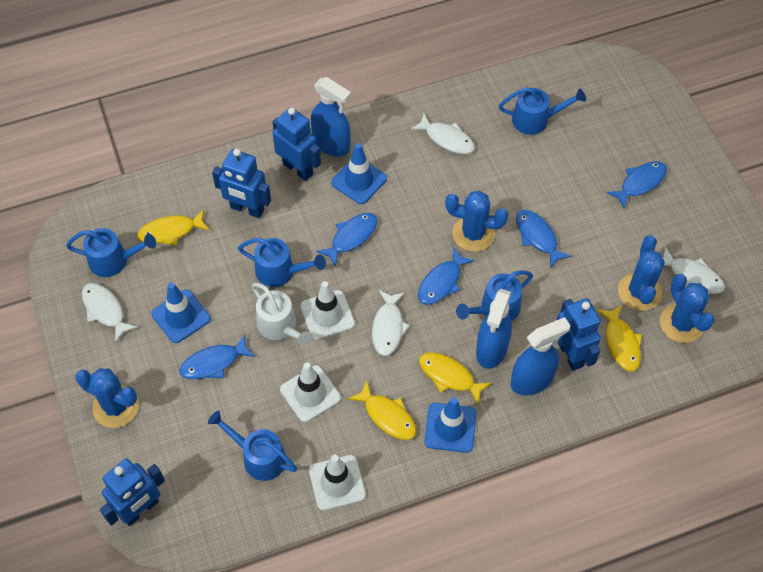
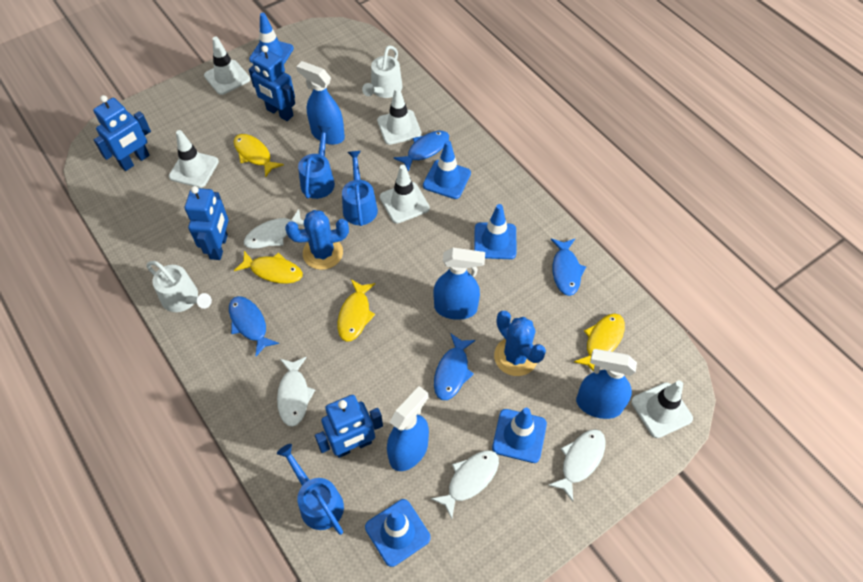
blue cactus: [75,368,139,428] [445,191,509,252] [618,235,665,311] [660,274,715,343] = 4 -> [285,210,349,270] [494,311,546,376] = 2
blue fish: [179,335,255,379] [316,213,377,266] [418,247,475,305] [516,210,572,269] [606,161,667,209] = 5 -> [229,296,279,357] [394,131,449,172] [434,333,476,400] [551,239,586,296] = 4
blue spray bottle: [311,77,351,156] [476,289,512,369] [511,317,570,395] = 3 -> [296,61,345,145] [387,386,429,471] [433,248,485,320] [576,349,637,419] = 4
blue traffic cone: [151,283,211,343] [331,143,387,204] [425,398,476,453] = 3 -> [249,13,294,64] [365,499,431,567] [423,141,471,199] [474,204,517,259] [492,408,547,463] = 5
blue watering can: [66,228,156,277] [208,411,297,481] [238,238,326,287] [456,270,533,321] [499,87,586,135] = 5 -> [277,444,344,535] [298,126,335,199] [342,151,378,226] = 3
white traffic cone: [280,362,341,422] [300,281,355,340] [309,455,366,511] = 3 -> [169,130,219,188] [204,36,250,95] [377,87,422,145] [380,165,430,223] [631,381,693,438] = 5
white watering can: [252,283,313,347] = 1 -> [147,261,212,312] [362,45,402,98] = 2

